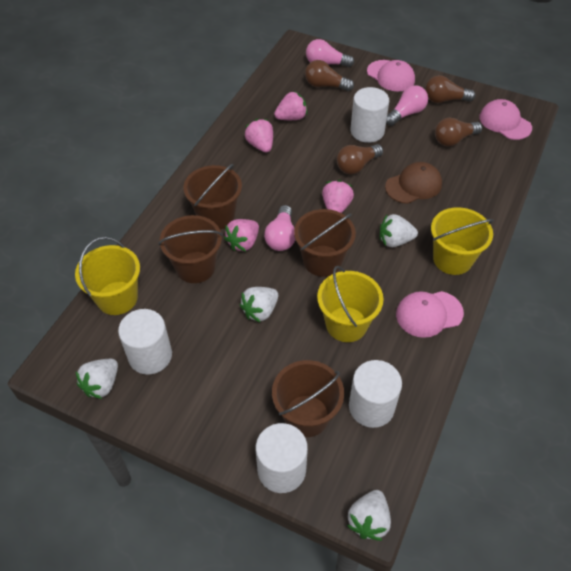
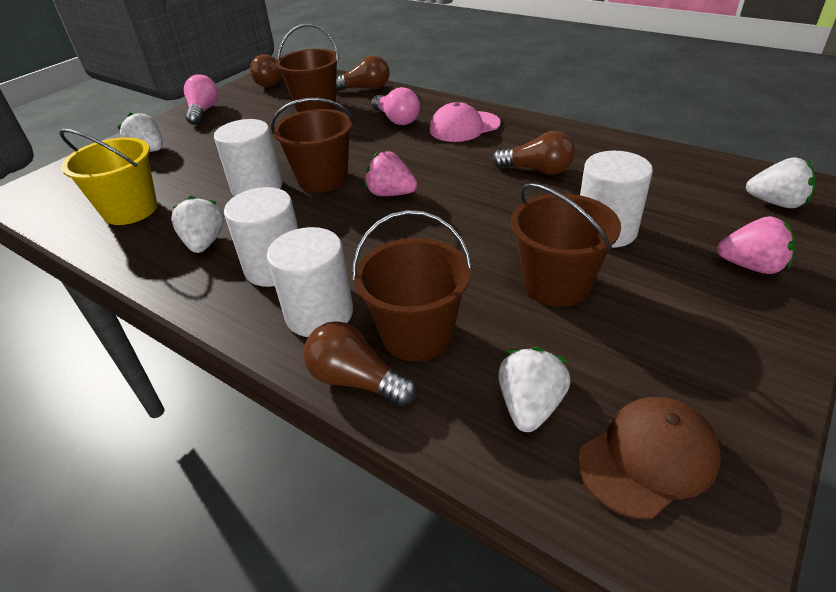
pink cap: [367,60,415,92] [396,291,464,338] [479,99,532,140] = 3 -> [430,102,501,142] = 1
pink light bulb: [264,205,295,251] [306,39,354,67] [386,85,428,126] = 3 -> [184,75,218,125] [371,87,420,125] = 2
pink strawberry: [224,219,259,251] [245,119,273,153] [274,91,307,120] [322,180,354,213] = 4 -> [364,151,417,196] [717,216,796,274] = 2
yellow bucket: [75,237,140,315] [317,266,384,342] [431,207,494,275] = 3 -> [60,129,158,225] = 1

